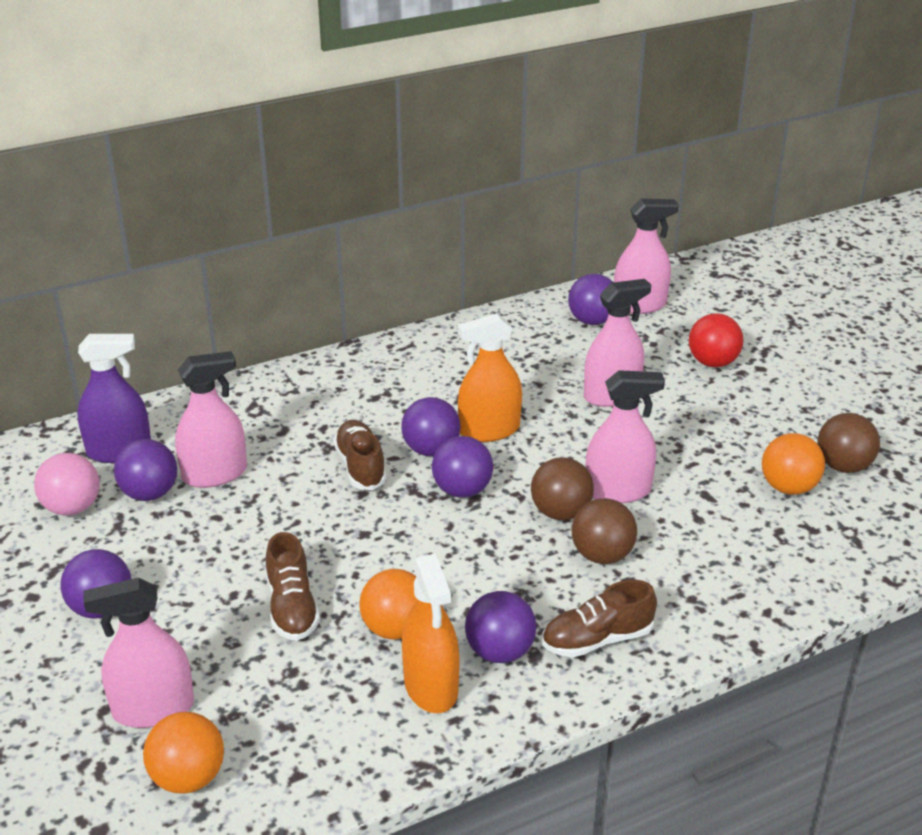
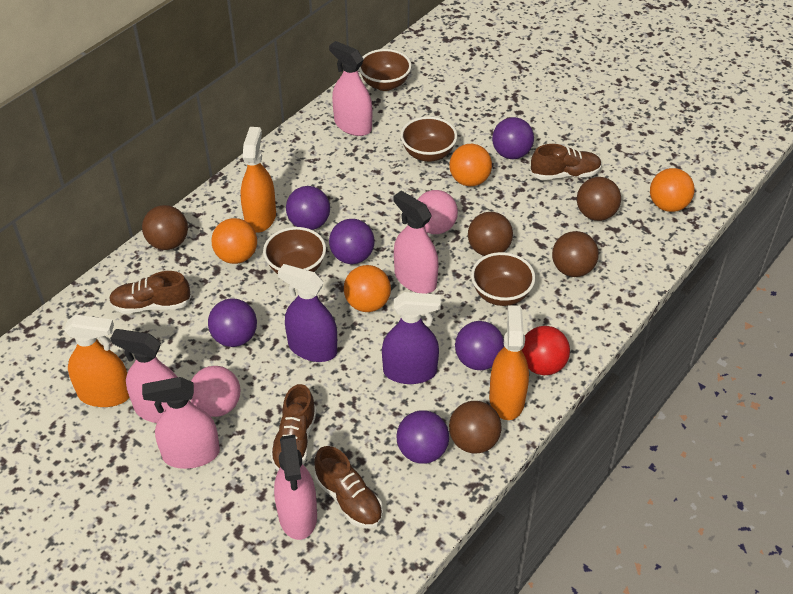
brown ball: [531,457,594,520] [571,498,637,564] [817,413,880,473] = 3 -> [142,205,188,250] [449,401,502,453] [468,212,513,256] [552,231,599,277] [577,177,621,221] = 5
brown bowl: none = 0 -> [263,227,326,274] [359,49,412,91] [400,116,457,162] [471,252,535,306] = 4
brown shoe: [266,532,320,641] [333,420,387,490] [542,580,657,658] = 3 -> [109,271,191,314] [270,384,317,471] [314,446,383,529] [530,144,602,180] = 4
orange ball: [143,712,224,794] [359,569,418,640] [762,433,825,495] = 3 -> [211,218,257,264] [344,265,391,312] [449,144,492,186] [650,168,695,212] = 4
orange spray bottle: [402,553,459,713] [458,314,522,442] = 2 -> [64,315,130,407] [240,127,276,233] [489,305,529,420] = 3
pink ball: [34,453,100,516] = 1 -> [190,366,240,417] [418,190,458,234] = 2
purple spray bottle: [77,334,151,463] = 1 -> [278,264,337,362] [382,292,441,384] = 2

